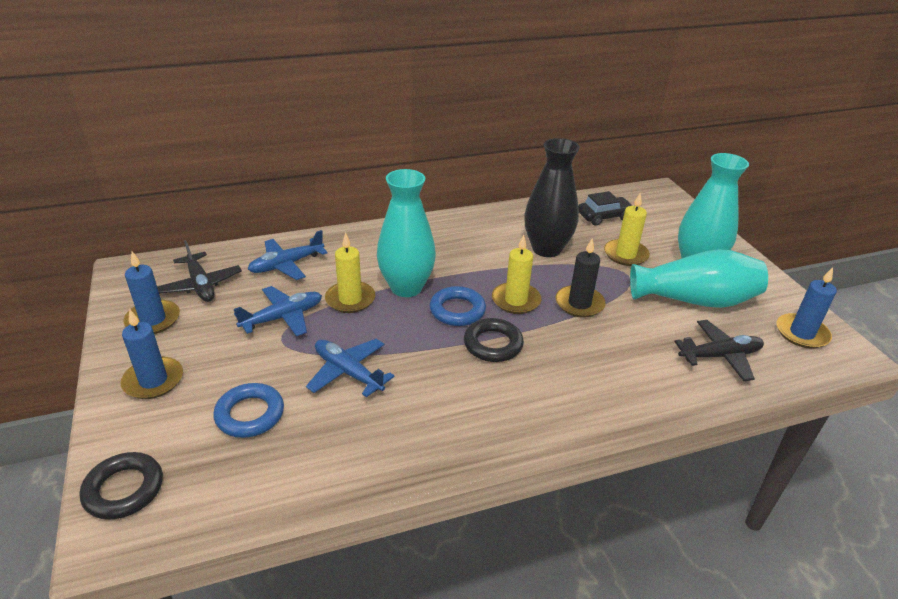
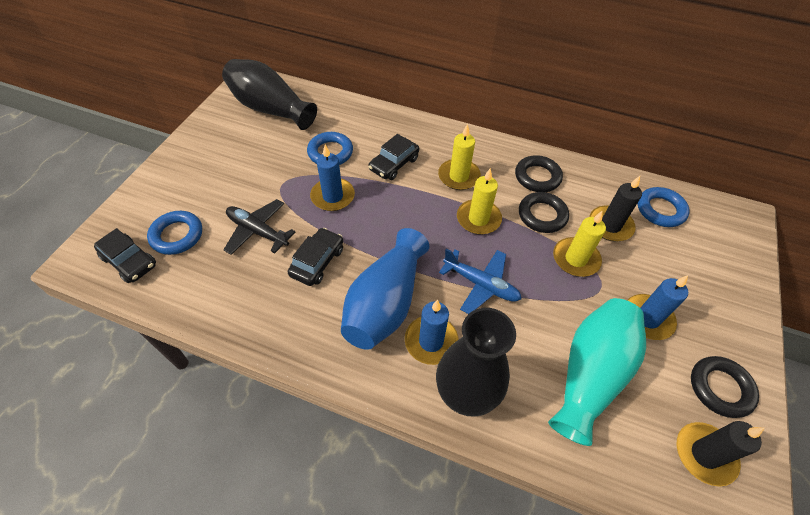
black candle: [555,239,606,318] = 1 -> [589,176,642,241] [677,421,764,487] = 2
black car: [578,191,633,226] = 1 -> [94,228,156,283] [288,228,343,286] [368,134,419,180] = 3
black plane: [157,240,242,302] [674,320,764,381] = 2 -> [224,199,295,255] = 1
black ring: [80,452,163,520] [464,318,524,362] = 2 -> [515,155,563,192] [519,192,569,233] [691,356,759,418] = 3
black vase: [524,138,580,257] = 1 -> [222,59,317,130] [436,308,516,417] = 2
blue plane: [234,286,322,337] [248,230,328,280] [306,339,394,397] = 3 -> [439,249,521,314] = 1
blue ring: [213,383,284,438] [430,286,486,326] = 2 -> [147,211,202,255] [307,132,353,165] [638,187,690,227] = 3
blue vase: none = 0 -> [341,228,429,350] = 1
turquoise vase: [377,169,436,297] [630,249,768,308] [678,153,749,259] = 3 -> [548,298,646,446] = 1

